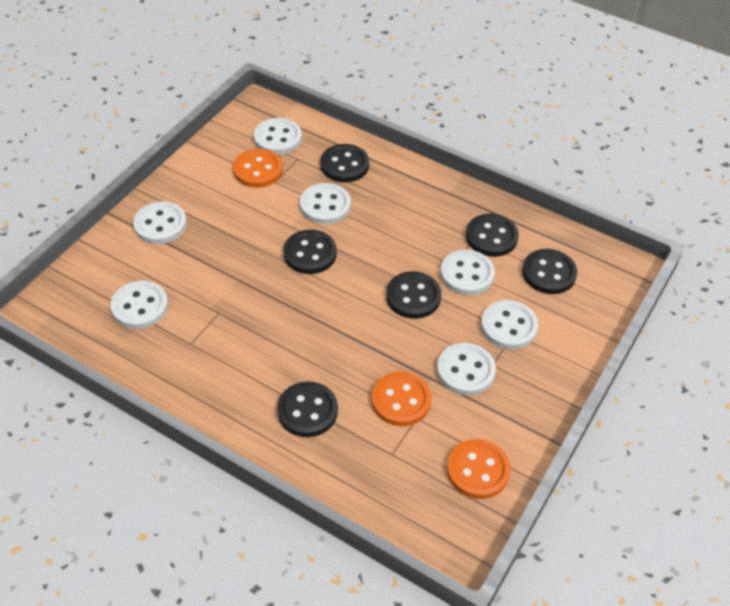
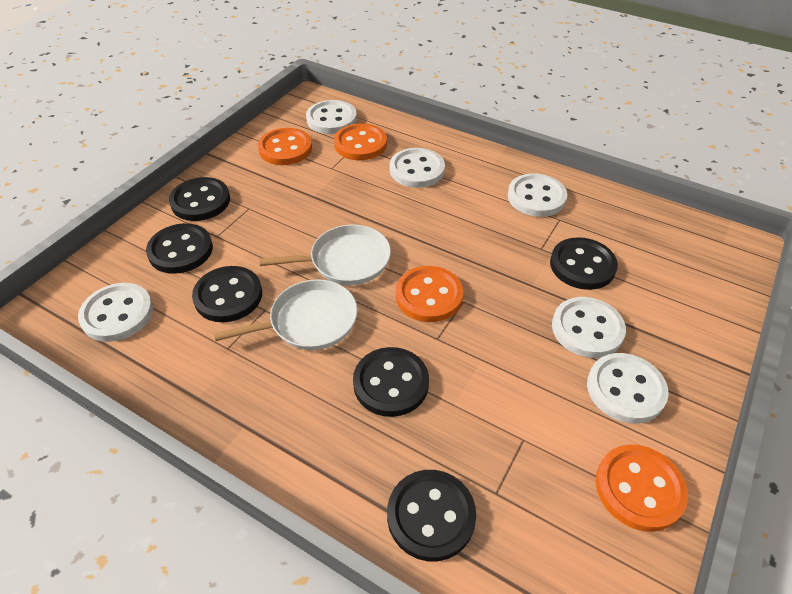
orange button: [233,149,283,188] [372,372,432,426] [447,439,511,499] = 3 -> [258,128,312,165] [334,123,387,160] [396,266,463,322] [596,444,688,532] = 4
white button: [110,281,168,329] [133,201,187,244] [254,118,302,155] [300,183,351,224] [437,343,496,395] [440,250,495,295] [481,300,538,349] = 7 -> [78,283,153,342] [306,100,357,134] [390,148,445,188] [508,173,567,217] [552,297,626,358] [587,353,669,423] = 6
white pan: none = 0 -> [214,279,358,350] [259,225,391,285] = 2

